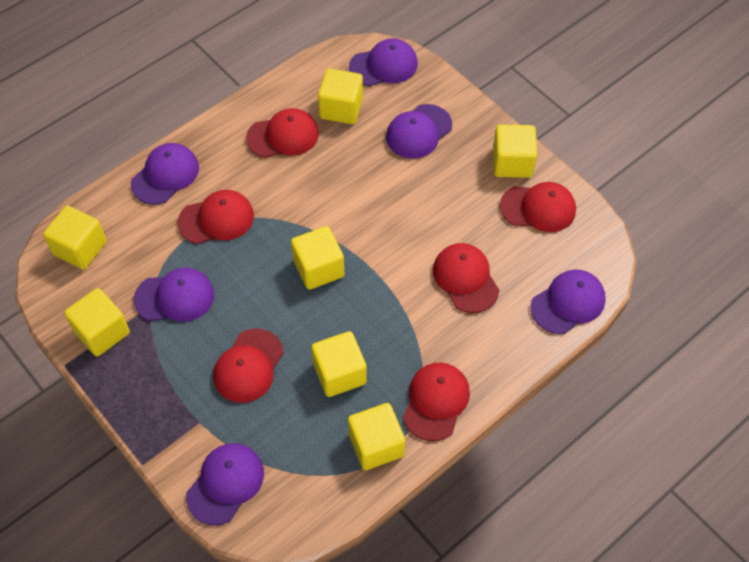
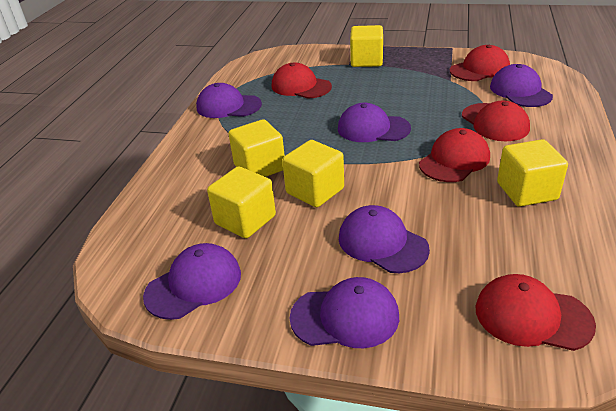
red cap: [177,190,254,244] [213,329,283,403] [246,108,319,158] [403,363,470,441] [433,243,499,313] [500,182,576,232] = 6 -> [272,63,332,99] [419,128,490,182] [450,45,510,81] [462,101,530,141] [476,274,596,351] = 5
yellow cube: [43,206,107,270] [64,288,130,356] [291,226,344,290] [311,331,367,397] [318,68,363,124] [348,403,405,470] [493,124,537,178] = 7 -> [207,166,276,238] [229,119,285,177] [282,140,344,207] [350,25,383,67] [497,139,568,207] = 5

